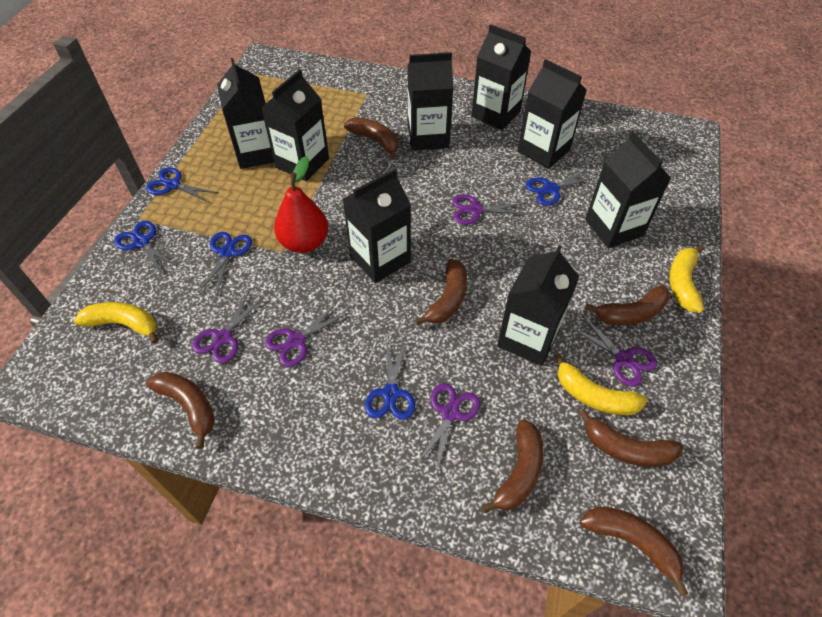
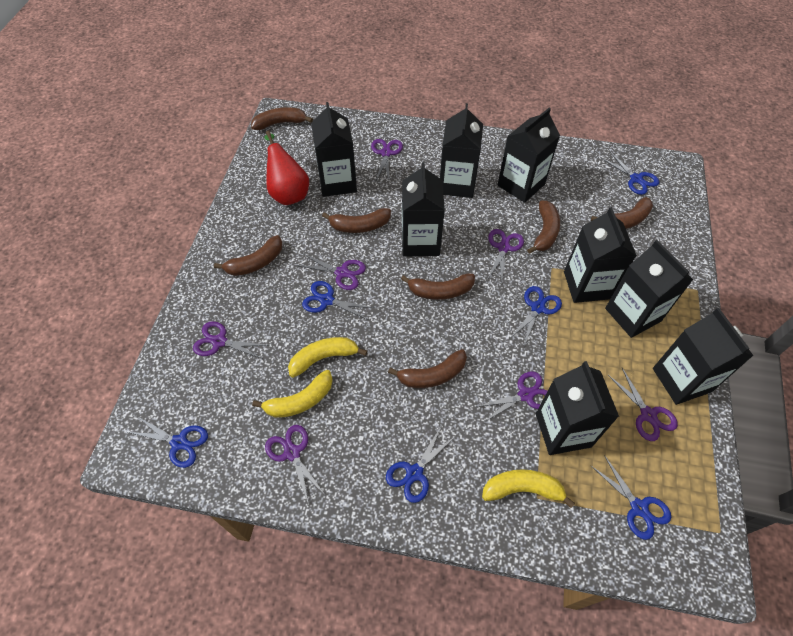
blue scissors: [114,221,178,276] [146,167,219,203] [199,232,252,294] [365,340,415,420] [526,169,596,206] = 5 -> [128,416,208,468] [302,281,375,320] [386,425,454,503] [509,286,562,346] [591,455,671,540] [601,152,659,195] = 6
purple scissors: [192,291,264,363] [265,303,349,367] [417,383,480,471] [452,194,528,224] [571,316,657,387] = 5 -> [193,321,270,359] [265,425,326,505] [296,253,366,290] [371,139,403,183] [475,371,547,422] [487,229,524,282] [608,368,678,441] = 7

